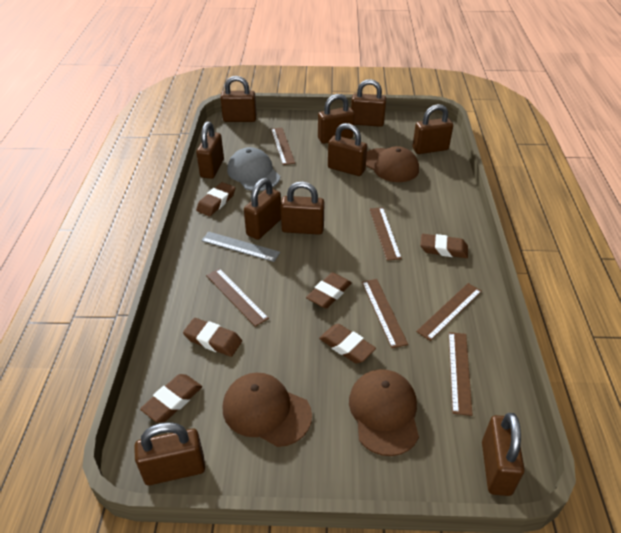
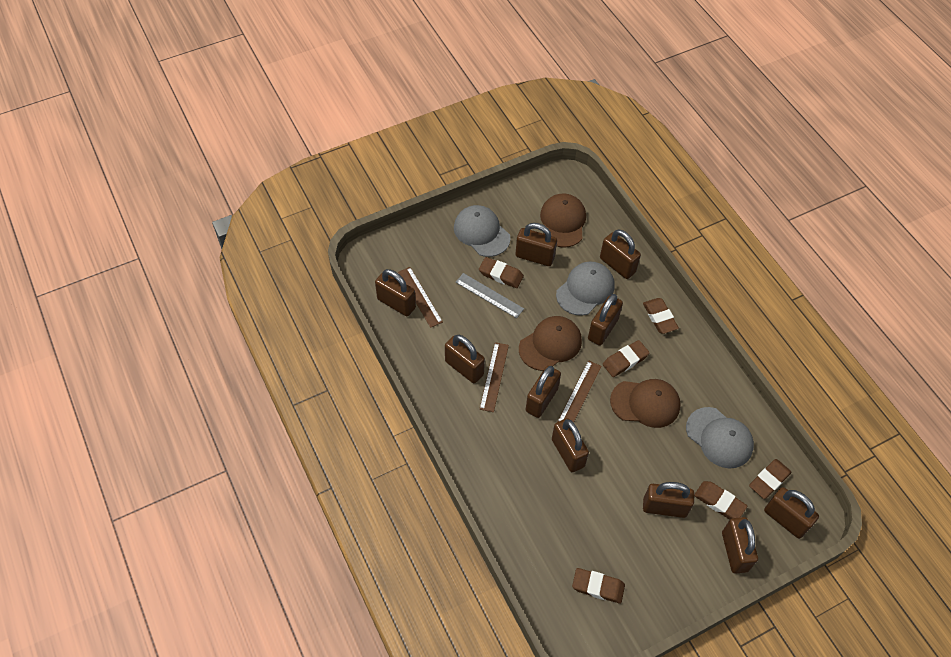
brown ruler: [206,268,269,327] [271,127,295,165] [362,279,408,348] [369,207,402,261] [416,283,482,341] [448,332,472,416] = 6 -> [398,267,443,328] [479,342,509,412] [557,360,602,423] = 3
grey cap: [227,147,280,191] = 1 -> [454,205,511,257] [556,261,614,316] [686,407,754,468] = 3

